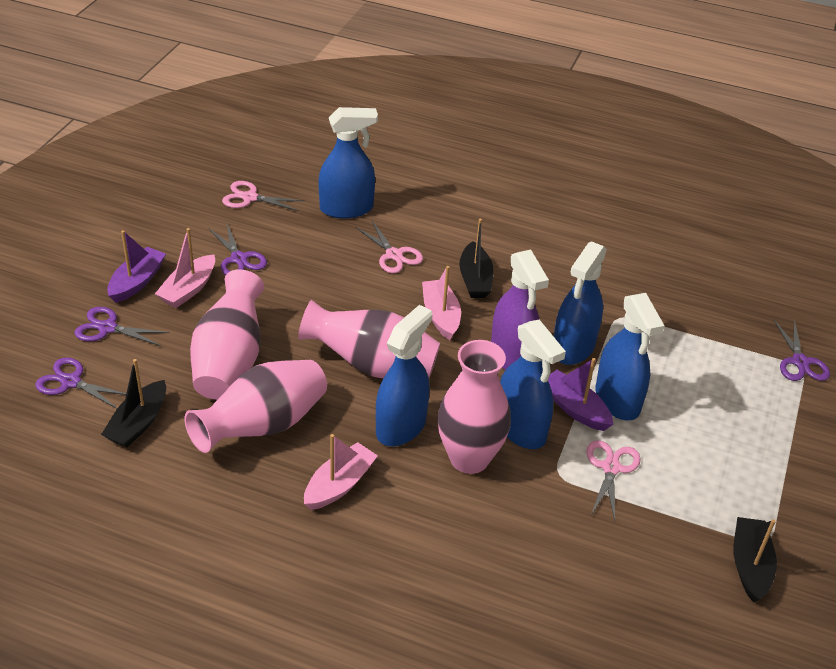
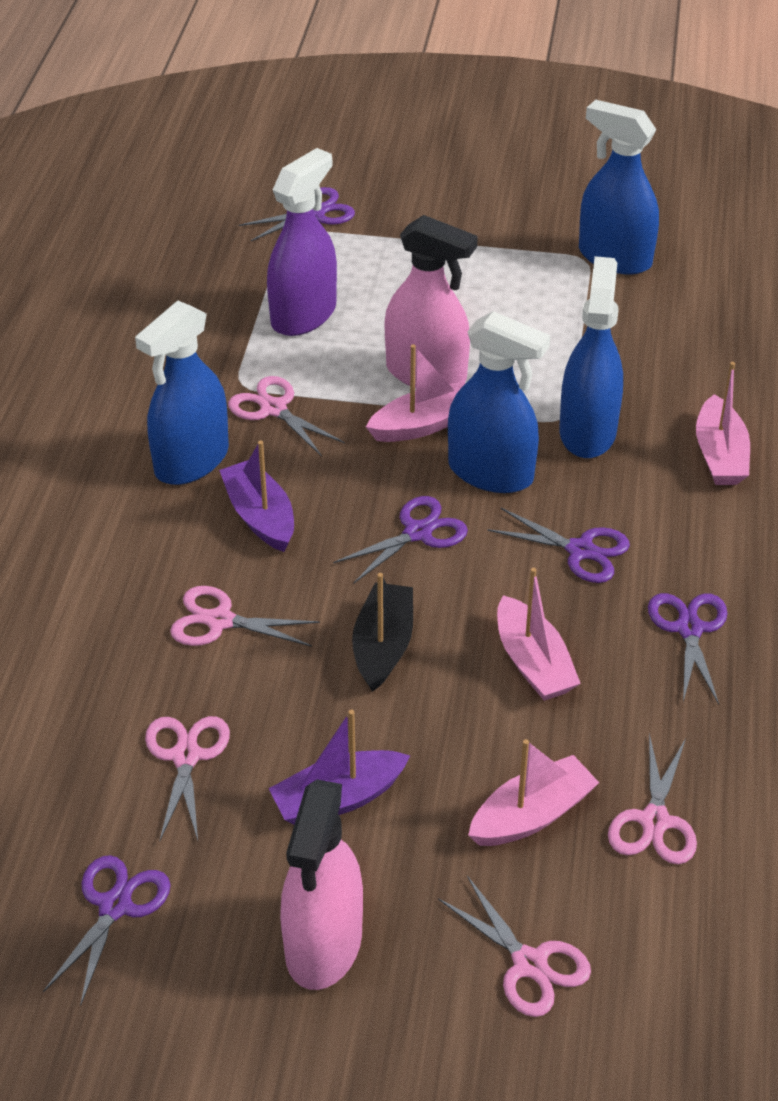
black boat: [101,359,166,448] [459,219,494,298] [733,517,777,602] = 3 -> [352,573,413,692] = 1
blue spray bottle: [318,107,378,219] [376,305,433,446] [500,320,566,449] [554,241,607,365] [595,293,664,421] = 5 -> [135,301,229,485] [448,311,550,493] [559,256,623,458] [579,100,659,275] = 4
pink boat: [155,228,215,308] [304,434,378,510] [422,266,461,340] = 3 -> [366,344,465,442] [468,739,599,846] [497,568,581,701] [696,362,750,485] = 4
pink scissors: [222,181,305,211] [355,221,423,273] [586,440,641,520] = 3 -> [145,716,230,840] [170,586,320,647] [228,376,345,457] [438,876,591,1017] [608,733,697,864] = 5
pink spray bottle: none = 0 -> [280,780,363,990] [385,215,478,388] = 2
pink vase: [185,360,327,453] [190,269,264,400] [298,300,440,378] [437,340,511,474] = 4 -> none = 0
purple scissors: [35,357,126,409] [75,307,170,346] [208,224,267,275] [774,319,830,381] = 4 -> [43,855,170,1006] [239,187,355,241] [333,496,468,583] [487,508,630,583] [648,593,728,704] = 5

